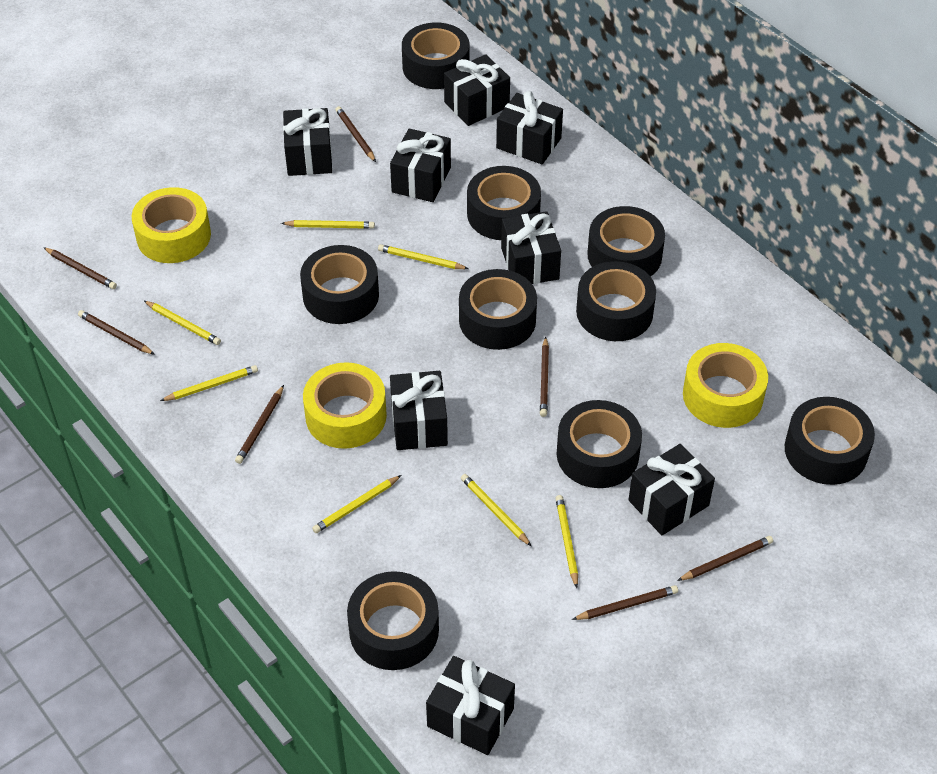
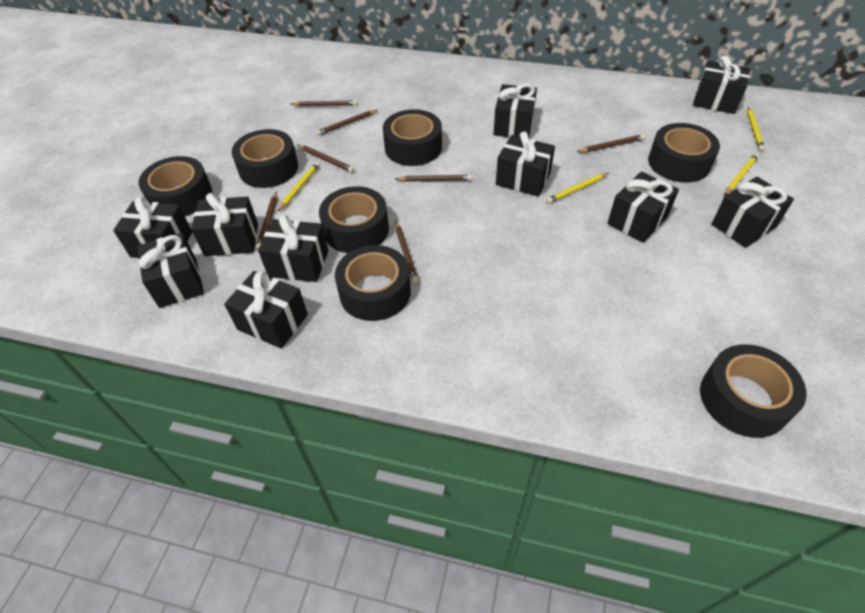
black gift: [283,108,332,176] [390,128,451,202] [390,371,448,450] [426,656,515,755] [444,54,510,126] [496,91,563,165] [501,211,561,284] [628,444,715,535] = 8 -> [113,196,192,258] [137,233,204,308] [191,193,258,256] [224,270,308,349] [258,215,328,282] [493,83,537,138] [496,131,555,197] [607,171,679,243] [693,56,750,114] [711,177,794,248] = 10
black tape: [300,245,379,324] [347,571,439,670] [402,22,469,89] [459,269,537,350] [467,166,541,240] [557,400,642,488] [576,261,656,341] [587,206,665,277] [785,397,875,485] = 9 -> [138,156,213,216] [232,129,298,188] [319,186,389,253] [335,245,411,321] [383,109,442,166] [648,123,720,183] [700,344,806,438] = 7
yellow pencil: [144,301,221,345] [160,365,258,401] [281,220,375,229] [312,475,401,533] [378,244,469,269] [461,474,531,546] [555,495,578,588] = 7 -> [277,162,320,212] [546,173,609,204] [724,154,759,196] [747,106,765,151] = 4
yellow tape: [132,187,211,263] [303,362,387,449] [683,343,768,428] = 3 -> none = 0

